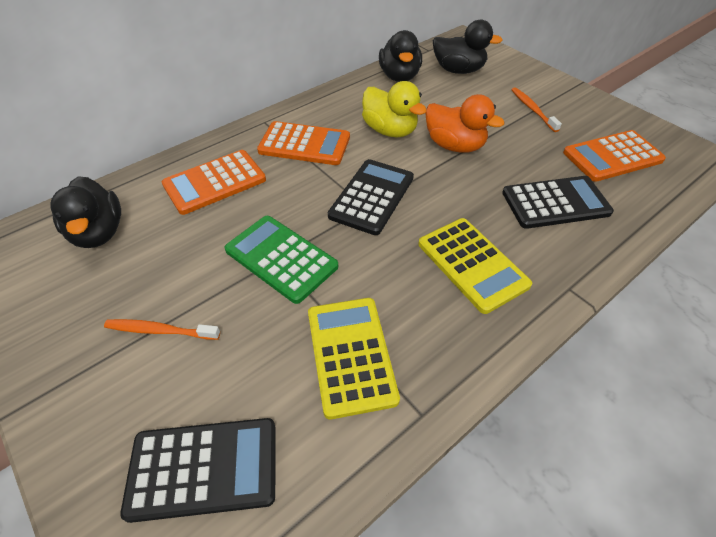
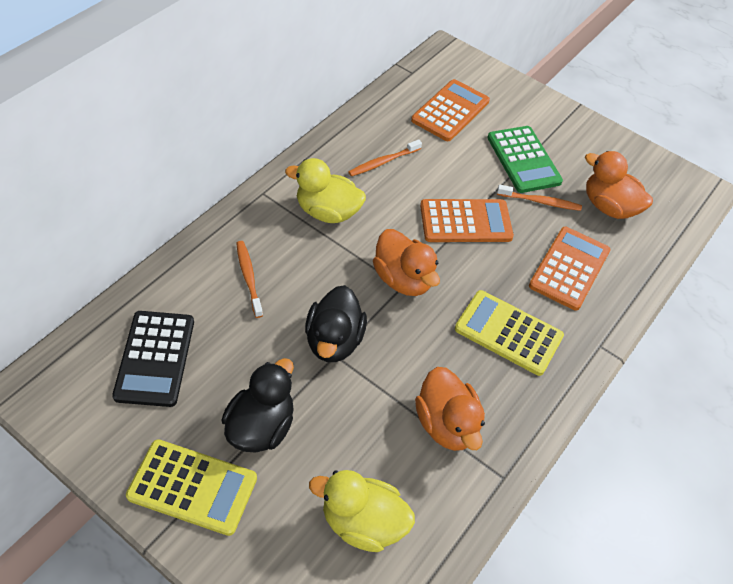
black calculator: [120,418,276,523] [328,159,414,235] [502,176,614,229] = 3 -> [112,311,194,407] = 1
black duck: [50,176,121,248] [379,30,422,82] [433,20,503,74] = 3 -> [222,358,294,452] [305,285,367,362] = 2
orange duck: [425,94,504,153] = 1 -> [373,229,440,296] [415,367,485,451] [585,151,653,219] = 3
orange toothbrush: [104,319,220,340] [511,87,562,132] = 2 -> [236,241,263,318] [348,139,422,176] [497,185,582,211] = 3
yellow duck: [362,81,427,137] = 1 -> [285,158,366,223] [309,470,415,552] = 2

